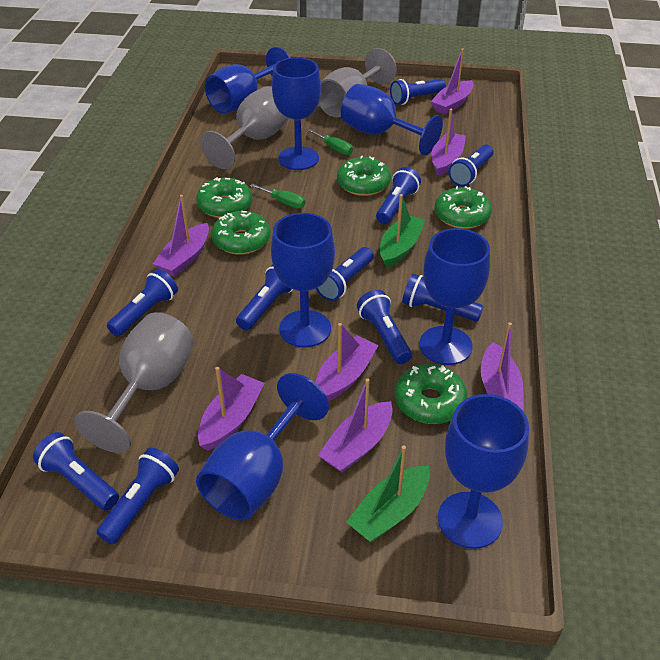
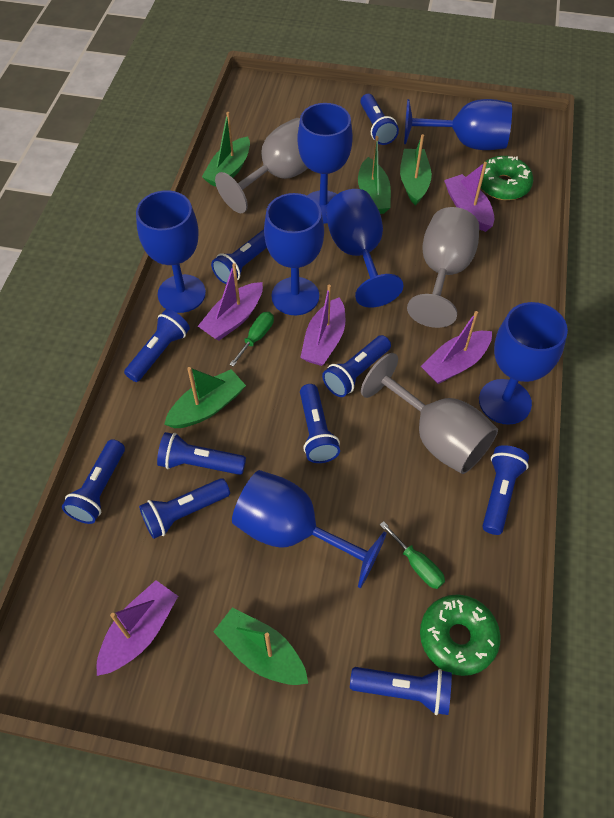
green boat: [346,445,430,542] [380,194,425,268] = 2 -> [164,367,246,428] [202,112,250,187] [213,608,308,685] [358,136,391,214] [400,134,432,206] = 5
green donut: [196,177,252,218] [211,211,270,255] [337,156,391,196] [395,364,468,424] [435,186,492,229] = 5 -> [420,595,501,676] [481,156,533,200] = 2
purple boat: [153,195,209,277] [198,367,265,451] [315,323,379,402] [318,378,393,473] [431,48,473,114] [432,109,466,176] [481,322,524,412] = 7 -> [97,580,178,676] [198,263,263,341] [300,285,345,366] [421,311,492,384] [444,162,494,232] = 5

